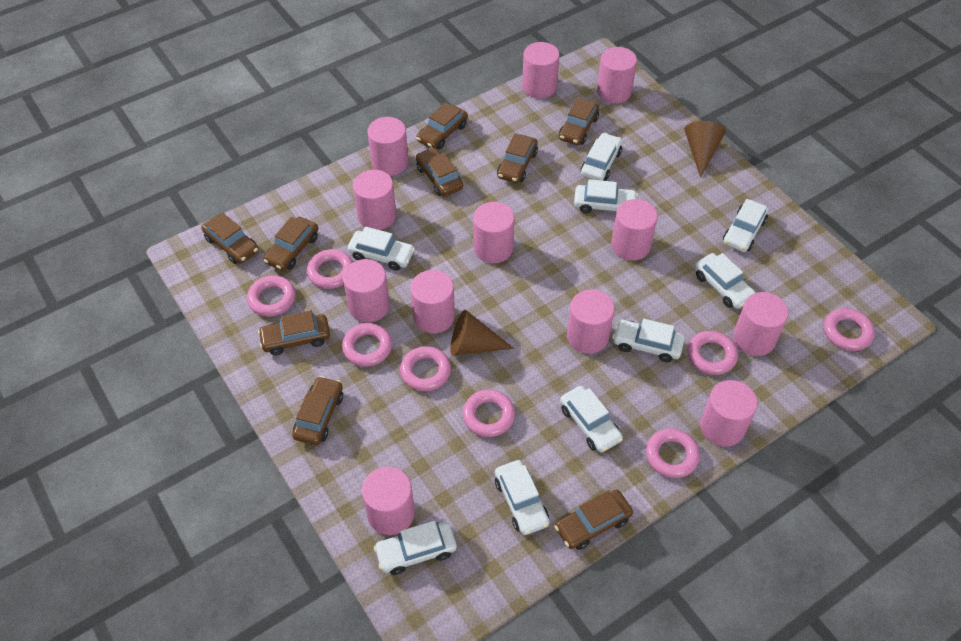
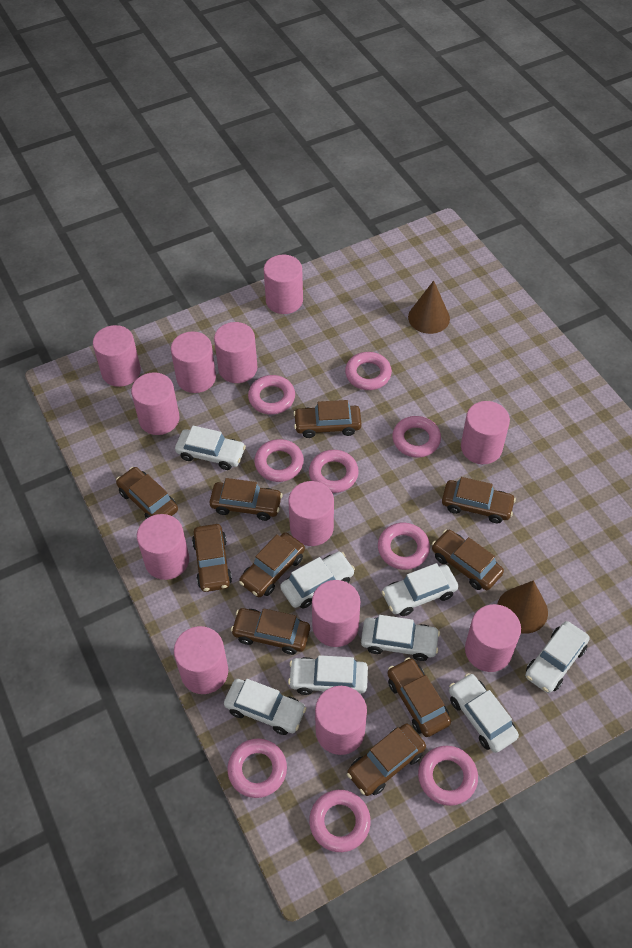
brown car: [201,213,259,264] [258,311,330,355] [263,217,318,271] [292,376,343,445] [416,102,468,150] [416,147,463,197] [497,133,538,183] [554,490,633,550] [559,98,599,145] = 9 -> [116,467,178,519] [192,524,232,592] [210,478,282,521] [231,608,310,655] [239,532,305,597] [293,400,362,438] [347,723,426,796] [387,657,451,737] [432,530,504,590] [442,477,516,523] = 10
pink ring: [247,276,296,317] [307,249,353,289] [342,323,392,367] [400,346,451,391] [463,390,515,437] [646,428,700,478] [687,331,738,375] [824,308,875,351] = 8 -> [227,739,287,798] [248,375,295,415] [254,439,304,482] [309,450,359,493] [309,790,371,852] [345,352,392,390] [378,523,430,570] [392,416,441,458] [418,746,478,806] = 9
white car: [348,227,415,271] [374,521,457,575] [495,460,550,535] [560,386,623,453] [574,179,638,213] [581,133,622,181] [612,319,684,362] [695,253,756,309] [723,199,768,252] = 9 -> [175,425,246,470] [224,679,307,735] [280,552,355,609] [288,655,368,695] [361,615,440,661] [382,563,459,616] [449,673,519,753] [525,621,590,693] = 8

